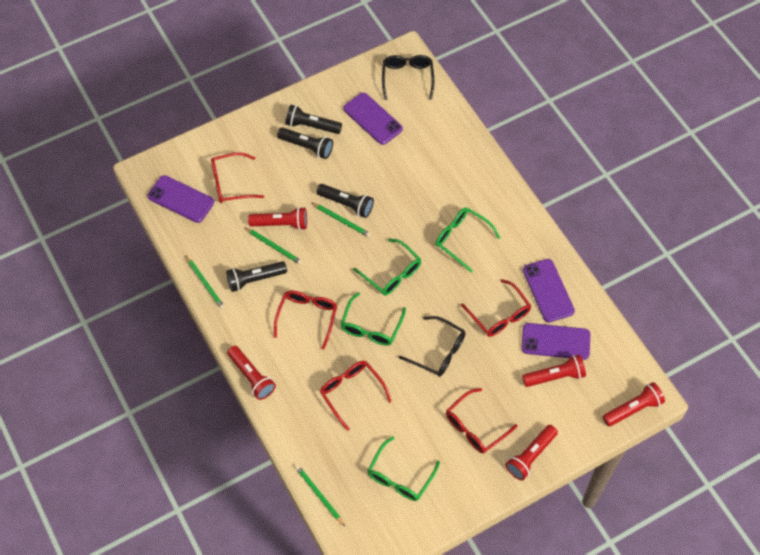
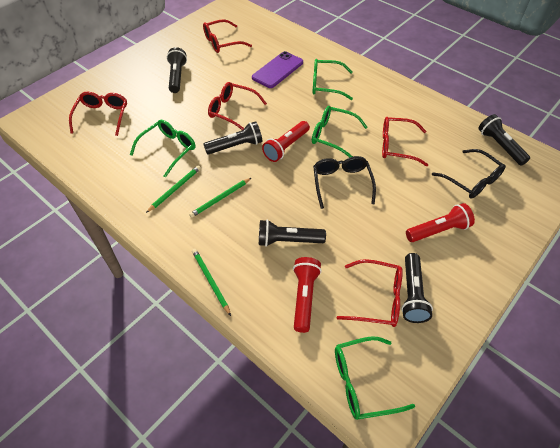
black flashlight: [226,261,287,292] [277,127,333,159] [285,105,342,134] [317,184,374,218] = 4 -> [167,47,187,93] [204,121,262,154] [259,220,326,247] [401,253,433,323] [478,114,530,165] = 5
green pencil: [186,256,225,309] [244,227,302,265] [295,465,345,526] [311,202,371,237] = 4 -> [146,165,201,213] [189,178,251,218] [192,249,231,316] = 3
purple phone: [148,175,214,223] [343,93,403,145] [521,323,590,360] [523,259,575,322] = 4 -> [252,51,303,88] = 1
red flashlight: [227,346,276,400] [248,207,307,230] [505,425,558,480] [522,354,586,387] [603,382,665,427] = 5 -> [262,121,310,162] [293,257,322,333] [406,203,475,242] = 3

